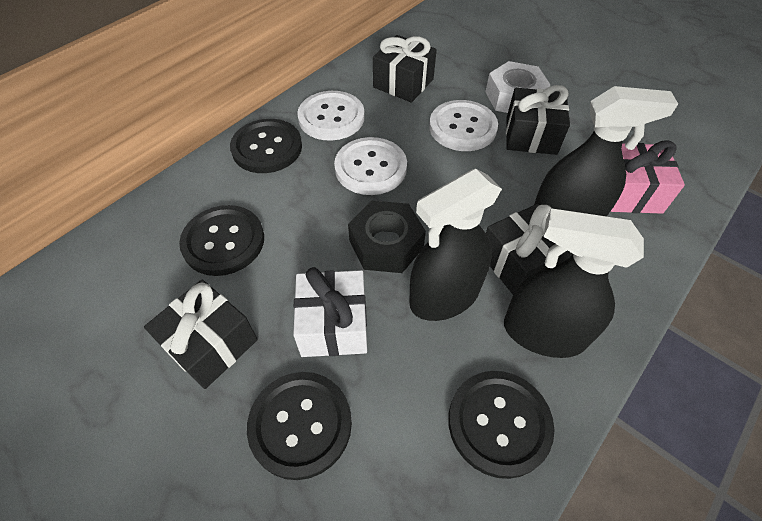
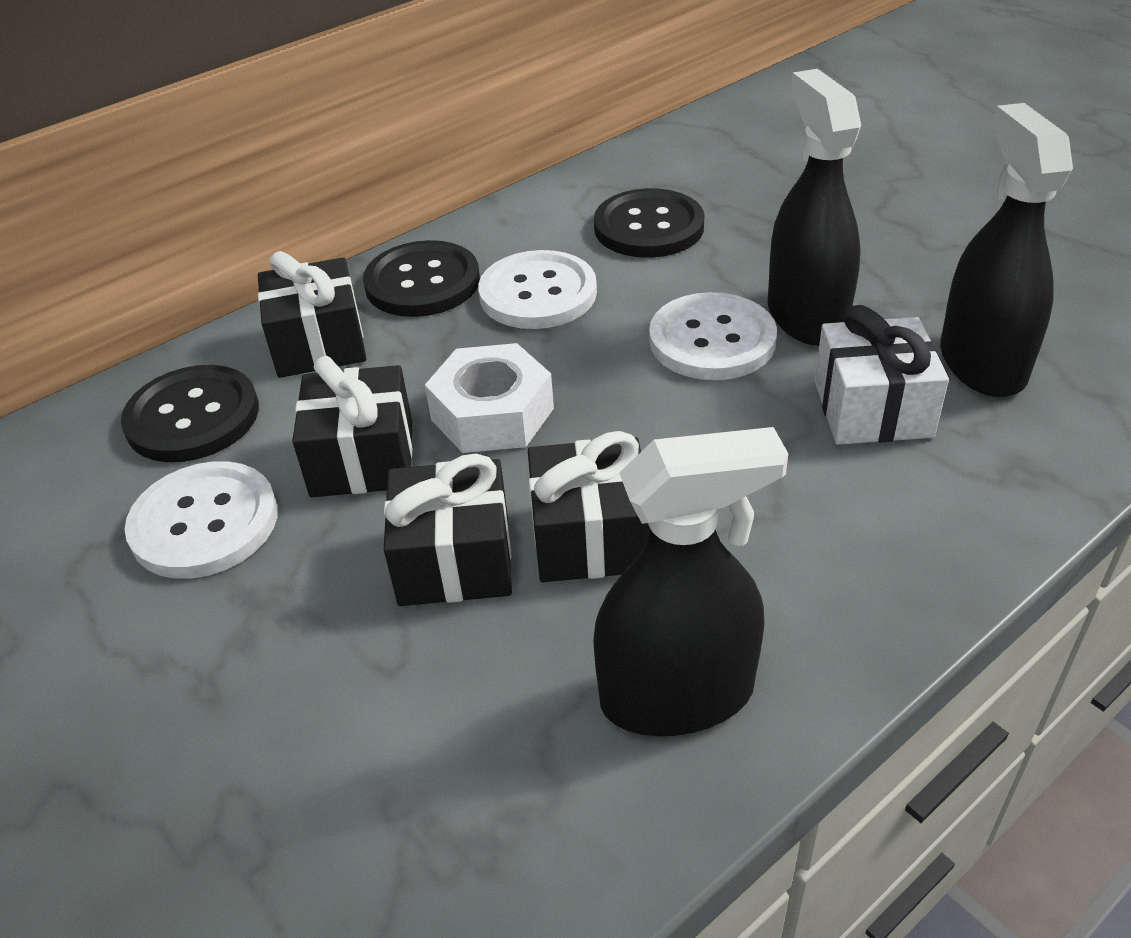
black button: [179,205,264,276] [230,119,302,173] [247,372,352,480] [448,371,554,479] = 4 -> [121,365,259,462] [363,240,480,317] [594,188,705,258] = 3
black nut: [348,200,426,273] = 1 -> none = 0
pink gift: [610,140,685,214] = 1 -> none = 0

